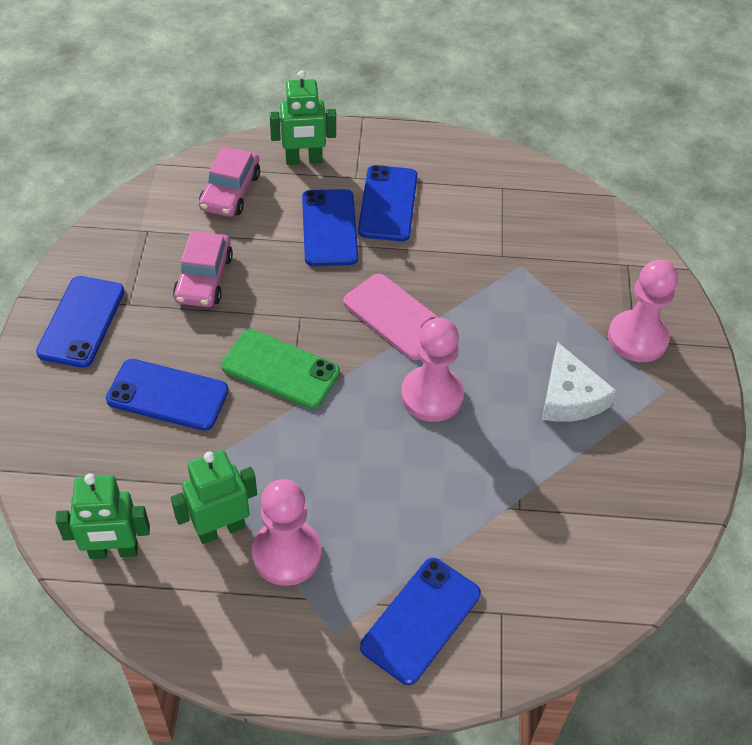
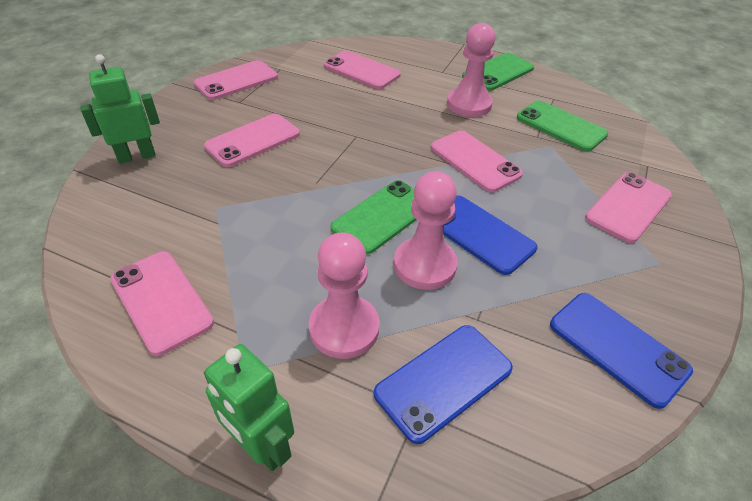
blue phone: [36,276,125,368] [106,359,229,431] [302,189,358,266] [358,165,417,241] [360,558,481,685] = 5 -> [374,325,513,444] [443,195,537,275] [550,293,693,409] = 3
green phone: [221,329,340,409] = 1 -> [330,180,416,255] [462,53,534,91] [517,100,609,152] = 3
green robot: [55,473,150,559] [171,450,257,544] [269,70,336,165] = 3 -> [80,54,160,164] [204,344,294,471] = 2
pink car: [173,232,233,307] [199,146,260,217] = 2 -> none = 0
pink phone: [343,274,439,360] = 1 -> [110,252,214,356] [194,60,278,100] [204,114,300,167] [324,51,401,89] [431,130,523,192] [585,172,672,243] = 6
white cheese: [542,342,616,422] = 1 -> none = 0

